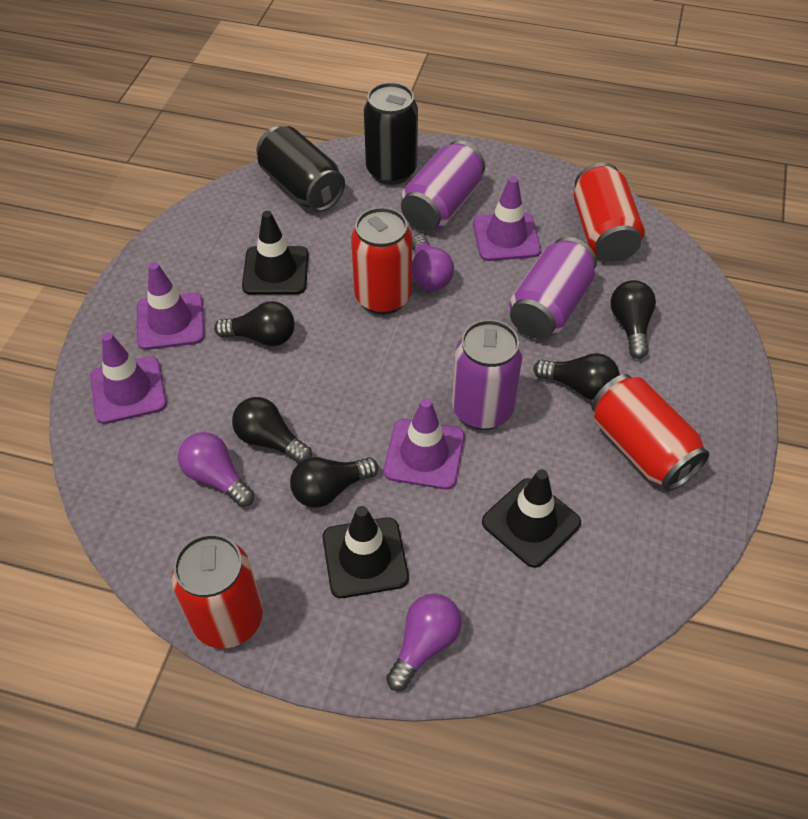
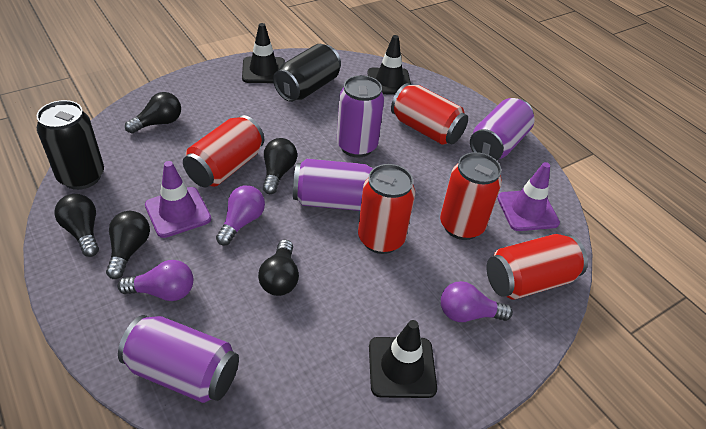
purple can: [401,140,485,231] [452,320,523,430] [509,237,597,339] = 3 -> [118,315,239,403] [293,159,373,211] [337,75,384,158] [470,98,535,160] = 4
purple traffic cone: [90,333,167,424] [137,262,205,350] [384,398,465,490] [473,176,541,261] = 4 -> [145,161,211,238] [497,162,560,231] = 2
red can: [172,534,263,649] [351,207,412,315] [574,163,645,262] [591,374,709,491] = 4 -> [183,115,264,187] [358,164,415,254] [391,83,468,145] [440,152,502,240] [487,234,588,300] = 5

